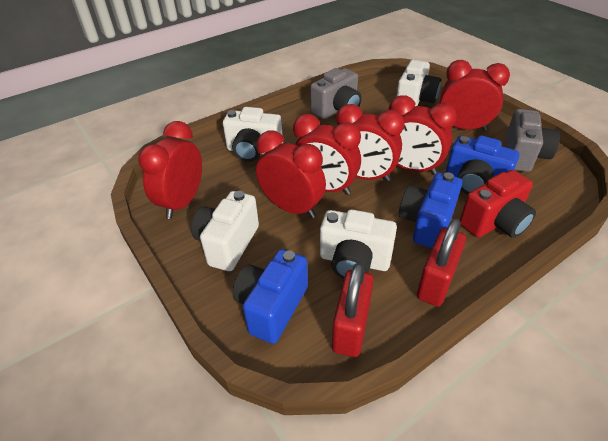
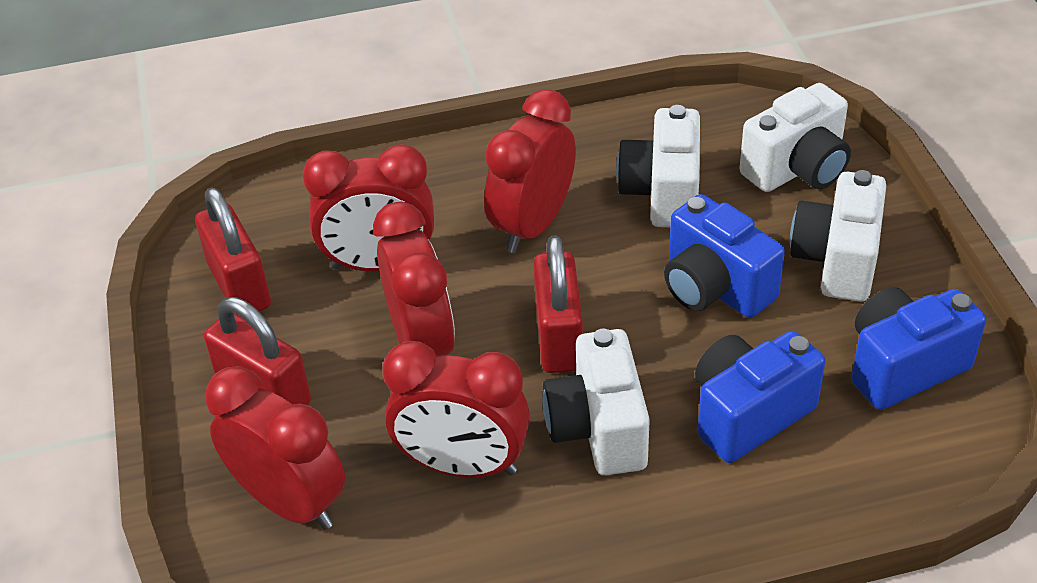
grey camera: [310,68,361,119] [505,109,560,172] = 2 -> none = 0
red camera: [460,170,536,238] = 1 -> none = 0
red clock: [138,121,202,219] [256,130,326,218] [293,114,361,195] [336,104,405,181] [389,95,457,175] [440,60,510,131] = 6 -> [206,366,345,530] [303,144,434,271] [373,202,455,356] [382,341,530,478] [484,89,576,253] = 5
red padlock: [332,263,374,357] [417,219,466,306] = 2 -> [195,187,271,311] [204,297,311,405] [534,235,583,373] = 3

